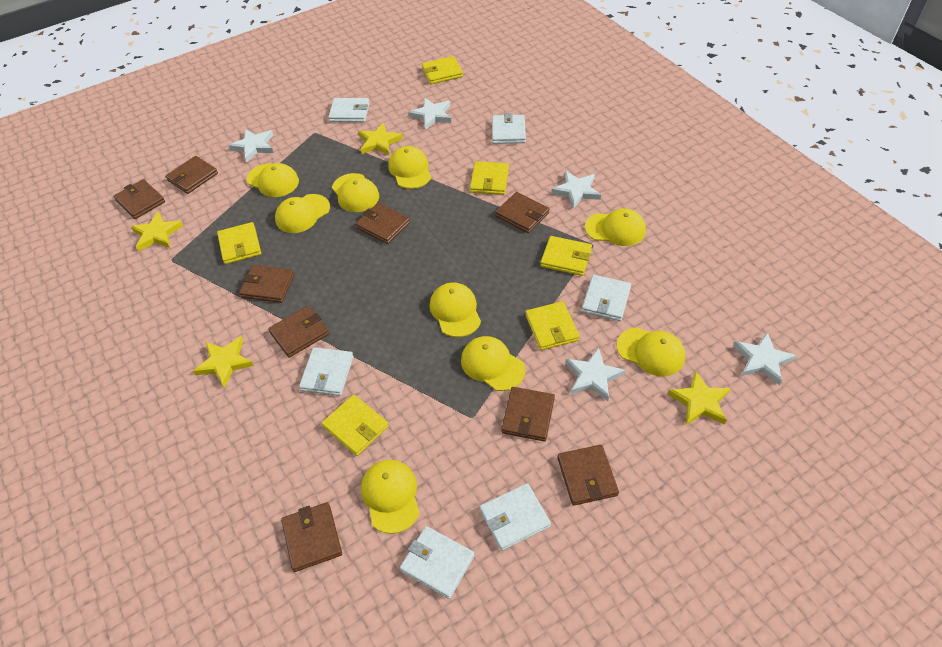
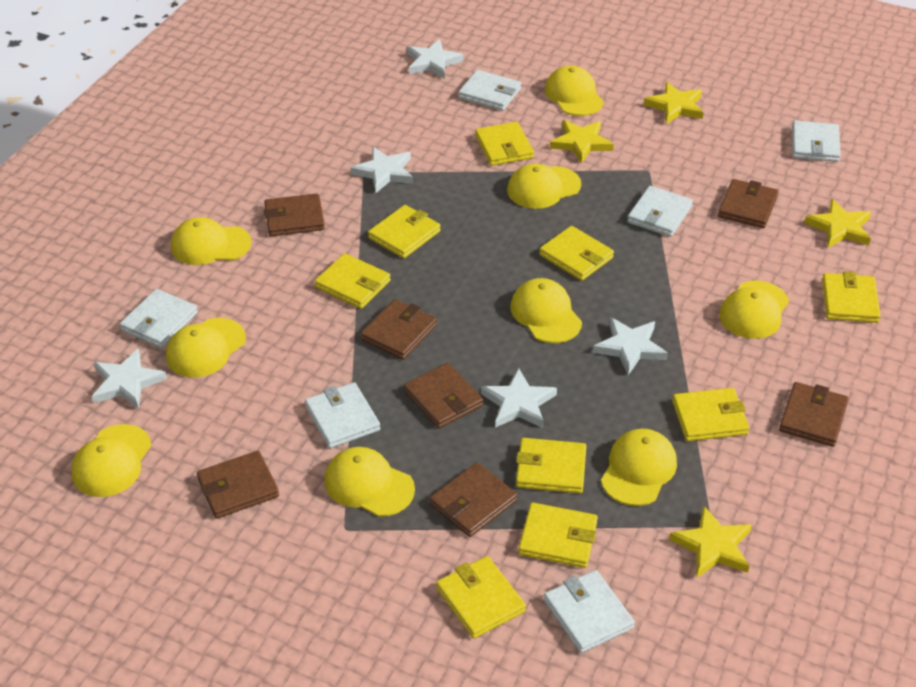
brown wallet: [113,179,165,219] [165,156,218,194] [239,265,295,303] [268,306,329,358] [281,502,342,572] [355,203,410,244] [495,192,550,233] [501,387,555,441] [557,445,619,506] = 9 -> [197,451,279,519] [264,194,325,236] [361,299,437,360] [404,363,483,429] [430,462,518,537] [718,179,778,228] [779,382,849,447] = 7
yellow wallet: [217,222,261,264] [322,395,389,456] [422,56,463,84] [470,161,509,195] [525,301,580,350] [540,236,592,276] = 6 -> [315,253,391,309] [368,205,441,258] [436,556,526,639] [475,122,534,166] [516,438,586,493] [518,503,598,568] [539,226,614,281] [672,388,749,441] [822,271,881,323] = 9

